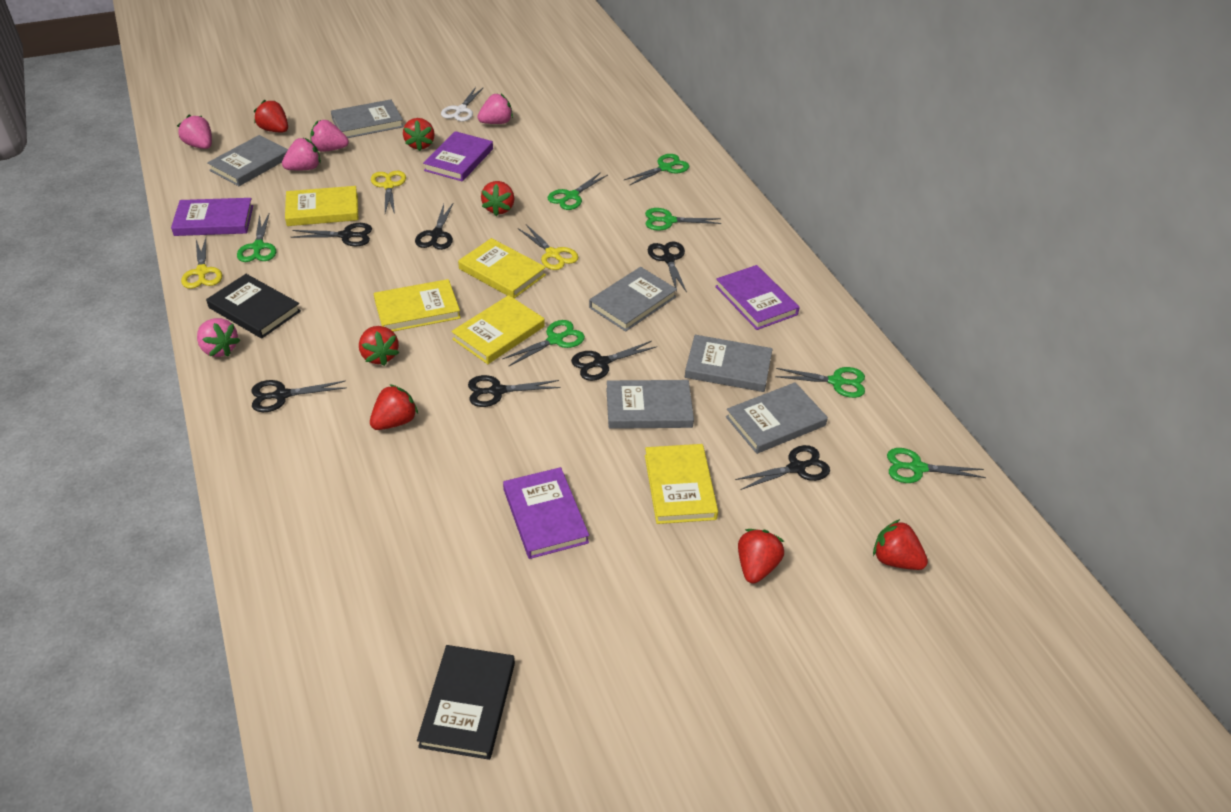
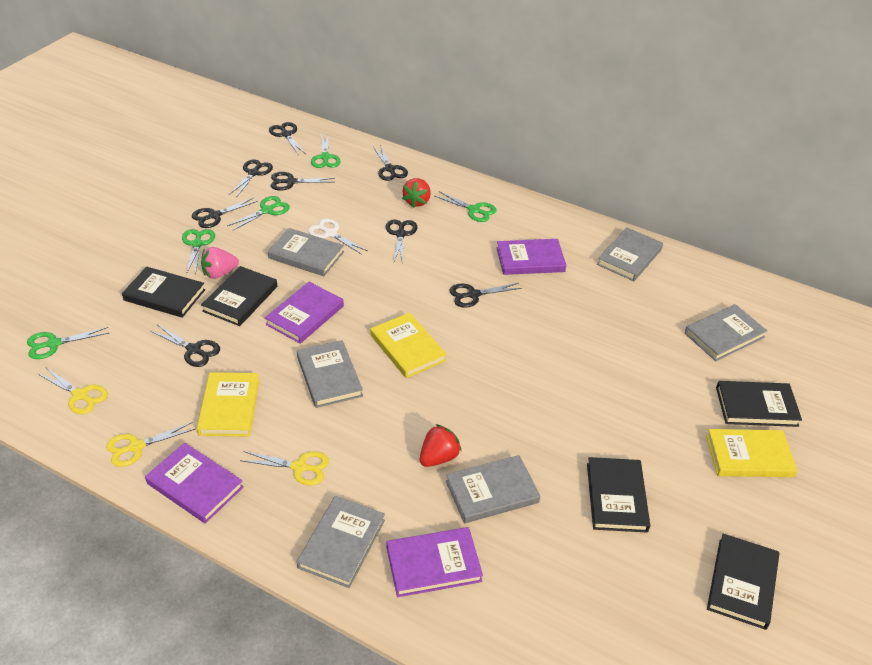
black book: [206,274,301,339] [417,645,515,760] = 2 -> [122,267,205,318] [201,266,277,326] [587,457,650,533] [707,534,779,630] [716,381,802,427] = 5
black scissors: [251,380,347,412] [291,223,372,247] [415,203,453,250] [468,375,561,407] [571,341,656,381] [647,242,687,293] [735,445,830,490] = 7 -> [151,325,220,367] [192,198,258,228] [229,159,273,198] [269,122,306,154] [271,172,335,191] [373,145,408,181] [386,219,417,264] [449,283,522,308] = 8
green scissors: [237,214,276,262] [502,320,585,366] [548,172,608,210] [624,154,689,186] [645,208,722,231] [775,367,865,398] [887,448,986,483] = 7 -> [27,327,109,359] [182,229,215,275] [227,196,290,231] [311,135,341,168] [435,191,497,222] = 5
pink strawberry: [177,115,212,149] [197,318,240,357] [282,138,321,170] [310,120,349,152] [477,94,513,124] = 5 -> [201,247,239,279] = 1
red strawberry: [254,100,288,132] [359,326,399,366] [370,384,418,430] [403,118,435,151] [481,181,514,216] [738,529,784,584] [873,519,928,570] = 7 -> [402,178,431,208] [420,424,462,467] = 2
yellow book: [285,186,359,226] [374,279,461,332] [451,295,545,364] [458,238,546,298] [645,444,718,524] = 5 -> [197,372,259,437] [371,312,447,378] [706,429,797,477] = 3

